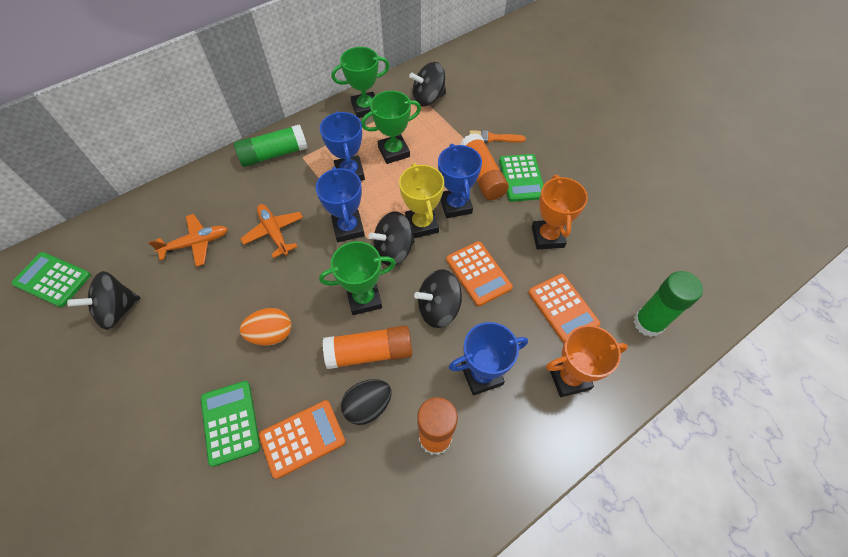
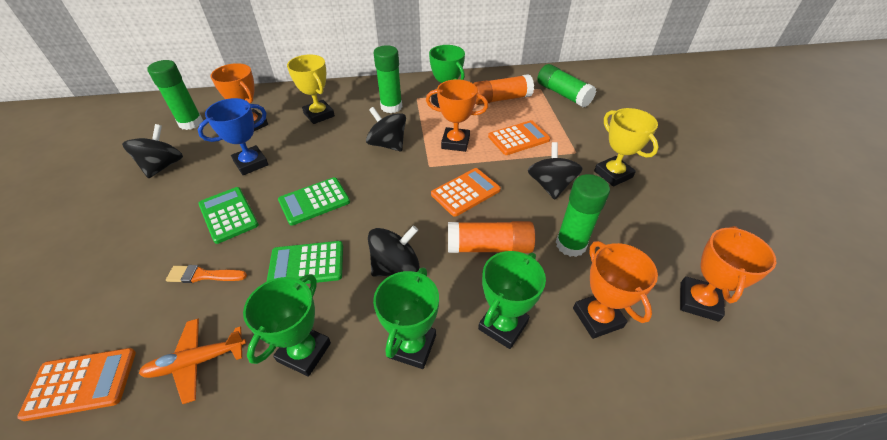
black egg: [341,379,391,425] = 1 -> none = 0
blue trophy: [316,167,365,242] [320,111,365,181] [438,144,482,218] [449,322,528,395] = 4 -> [198,98,269,175] = 1
green glue stick: [234,124,308,167] [634,271,703,337] = 2 -> [147,60,203,130] [373,45,402,113] [537,64,596,107] [556,174,610,257] = 4
green trophy: [319,241,396,315] [331,47,390,118] [361,91,421,164] = 3 -> [243,274,331,377] [373,268,439,369] [429,45,465,108] [478,251,546,349] = 4
orange egg: [240,308,291,346] = 1 -> none = 0
orange glue stick: [323,325,412,369] [417,397,458,455] [460,133,509,200] = 3 -> [448,221,535,253] [473,74,534,105] = 2
orange plane: [148,214,228,267] [240,204,303,258] = 2 -> [139,319,246,404] = 1
orange trophy: [532,175,588,250] [546,325,628,397] = 2 -> [210,63,268,131] [426,79,488,152] [573,241,658,339] [680,226,776,322] = 4
yellow trophy: [399,163,444,238] = 1 -> [287,54,335,124] [594,108,659,187] = 2

